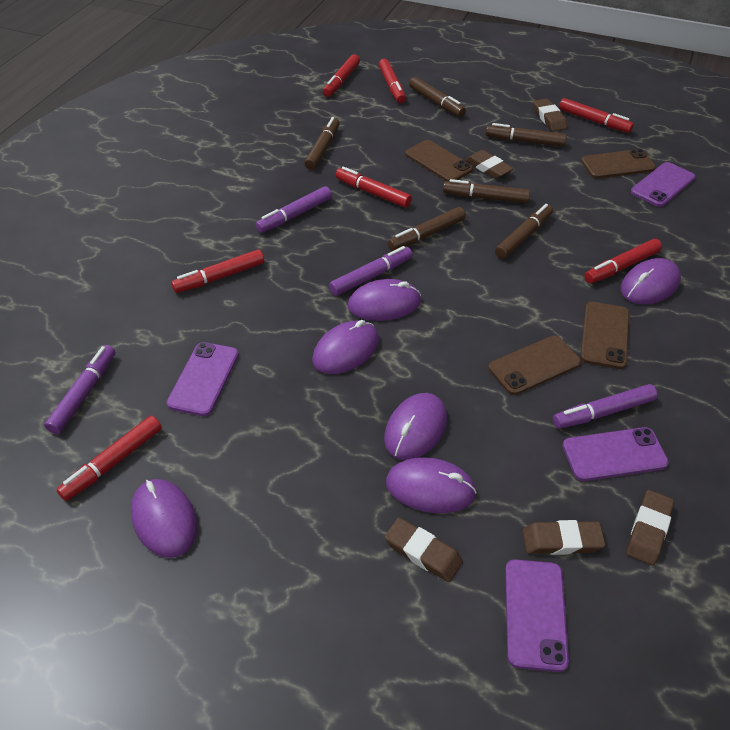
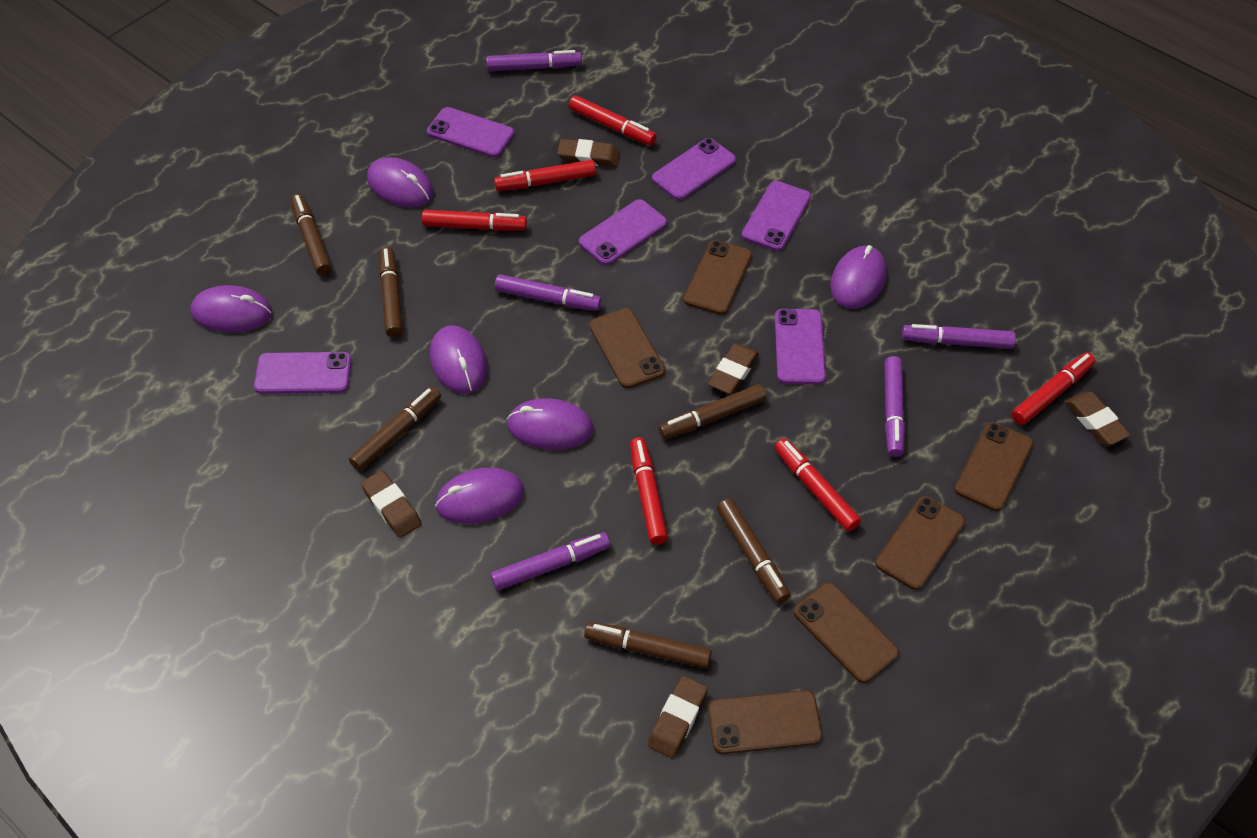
brown phone: [405,140,473,181] [488,336,581,395] [581,149,656,179] [581,302,629,369] = 4 -> [589,308,665,389] [684,240,752,315] [708,690,822,754] [793,583,899,683] [875,496,965,590] [955,422,1033,511] = 6
purple marker: [44,345,115,434] [255,186,332,233] [329,246,412,296] [553,384,658,429] = 4 -> [486,50,582,71] [491,532,610,590] [495,274,602,311] [884,356,905,457] [902,324,1016,349] = 5
purple phone: [166,342,239,416] [505,559,569,672] [562,427,669,481] [631,162,695,207] = 4 -> [254,352,352,394] [427,107,514,157] [579,199,667,265] [652,138,736,200] [742,181,811,251] [775,309,826,384] = 6
red marker: [57,416,162,501] [171,249,264,293] [323,54,360,97] [335,167,412,208] [378,59,406,103] [559,98,634,133] [584,239,662,283] = 7 -> [422,210,527,231] [494,160,596,191] [568,95,657,145] [630,437,668,545] [774,438,861,532] [1012,352,1096,425] = 6

